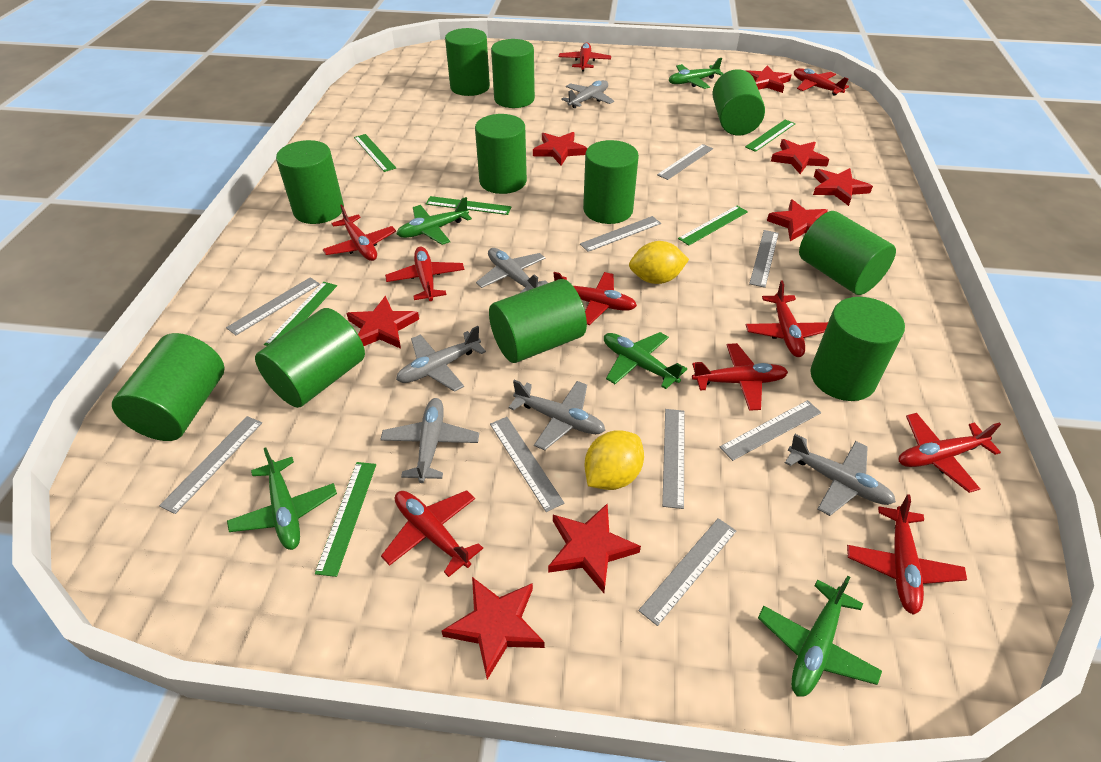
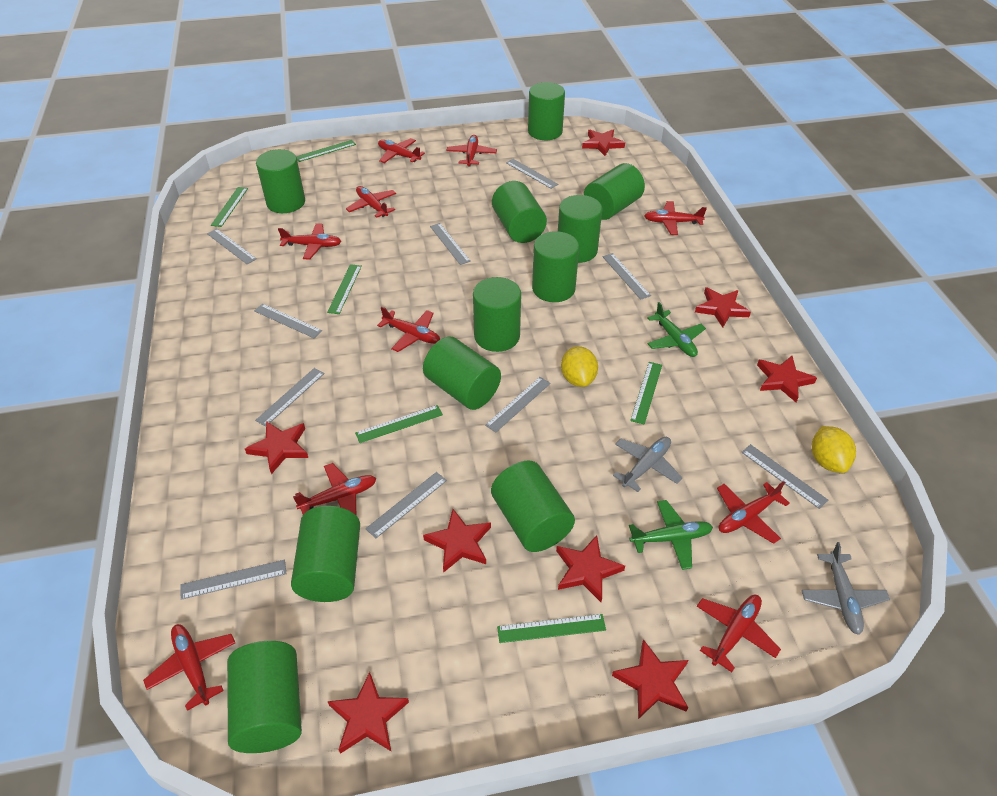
green plane: [227,448,337,550] [397,197,472,245] [604,332,687,389] [669,58,724,89] [758,576,882,697] = 5 -> [629,500,713,570] [647,302,706,357] = 2
grey plane: [380,398,479,483] [396,326,486,392] [476,248,548,293] [508,380,605,450] [561,80,614,108] [785,434,896,516] = 6 -> [613,437,682,492] [802,542,890,635] = 2
grey ruler: [159,416,262,514] [226,277,320,335] [490,417,564,512] [580,216,661,252] [638,518,736,626] [657,144,713,180] [662,409,685,509] [720,400,821,461] [749,230,779,288] = 9 -> [180,560,287,600] [207,229,257,264] [254,304,322,338] [255,368,325,427] [365,472,447,538] [430,223,471,265] [485,377,551,432] [506,159,558,189] [602,253,651,300] [741,444,828,509] = 10

